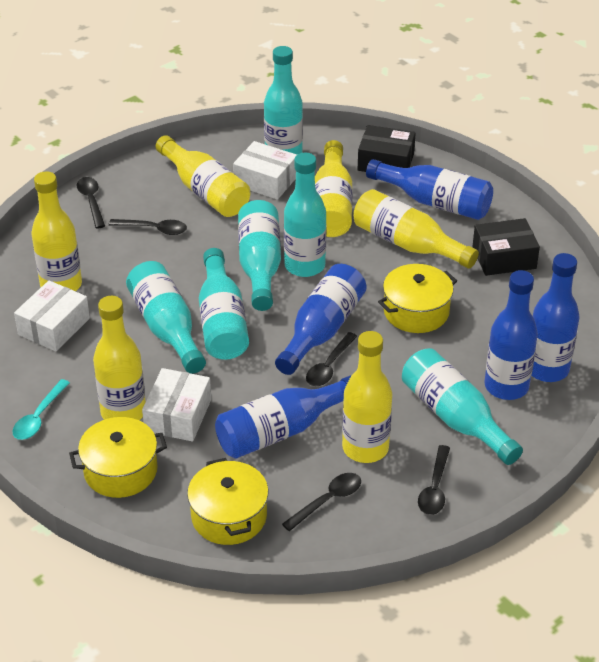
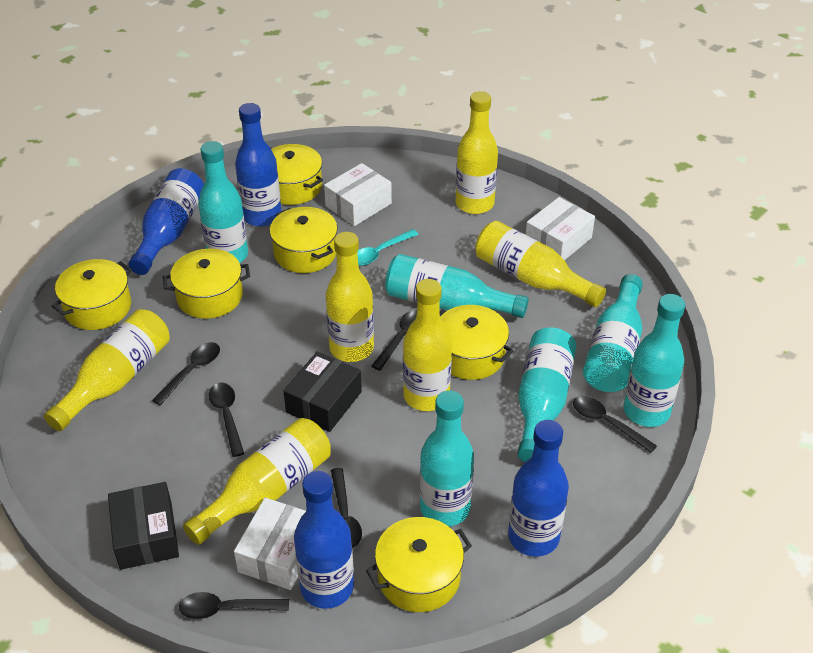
black spoon: [77,177,105,228] [109,219,187,235] [282,473,361,531] [306,332,357,386] [418,445,450,515] = 5 -> [152,342,220,405] [179,592,289,619] [209,383,244,457] [331,468,362,548] [371,310,417,371] [573,396,657,453] = 6
blue bottle: [215,375,352,459] [275,264,366,375] [366,159,493,220] [485,270,538,400] [531,253,579,382] = 5 -> [129,168,204,275] [235,103,281,227] [294,471,354,609] [508,420,569,557] = 4
yellow pot: [69,417,167,498] [187,458,268,545] [378,264,457,333] = 3 -> [52,259,132,330] [163,249,250,319] [270,207,338,273] [271,144,323,205] [366,517,472,612] [440,305,513,380] = 6

